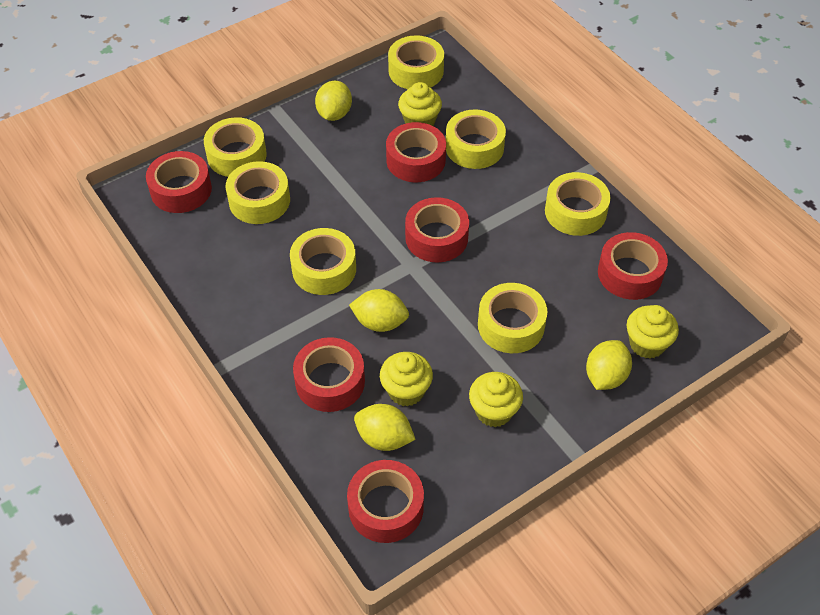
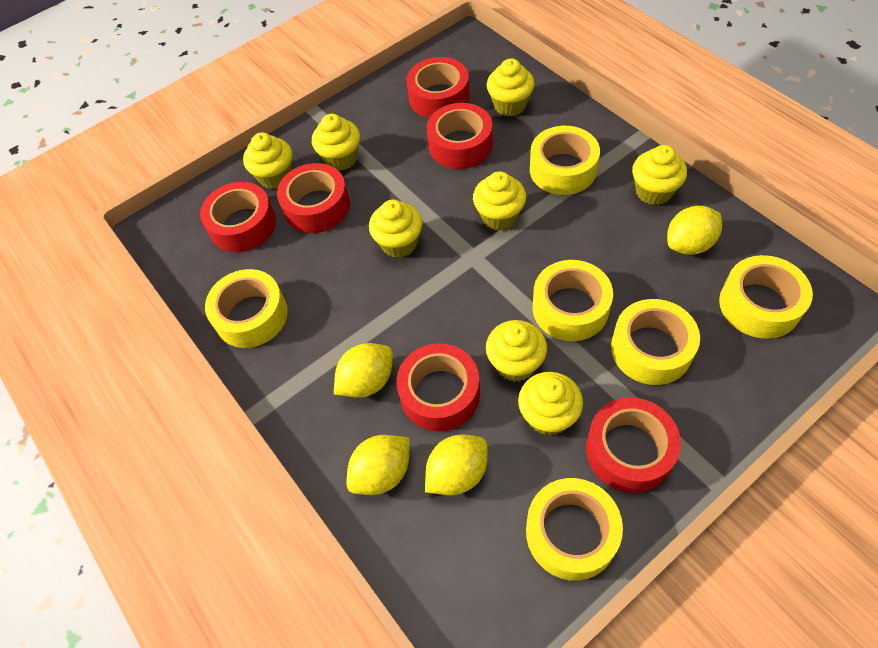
yellow cupcake: [380,352,433,407] [398,82,442,126] [469,372,523,427] [627,305,679,359] = 4 -> [243,133,292,189] [312,114,360,171] [369,199,422,258] [473,171,526,231] [486,320,547,382] [487,59,534,117] [518,372,583,436] [632,145,687,205] = 8
yellow tape: [204,117,267,177] [225,161,290,224] [290,228,356,295] [388,35,444,89] [446,110,506,169] [478,283,548,353] [545,172,610,236] = 7 -> [205,269,288,348] [526,478,623,581] [530,126,600,195] [533,260,613,341] [611,299,700,385] [719,255,813,339] = 6

